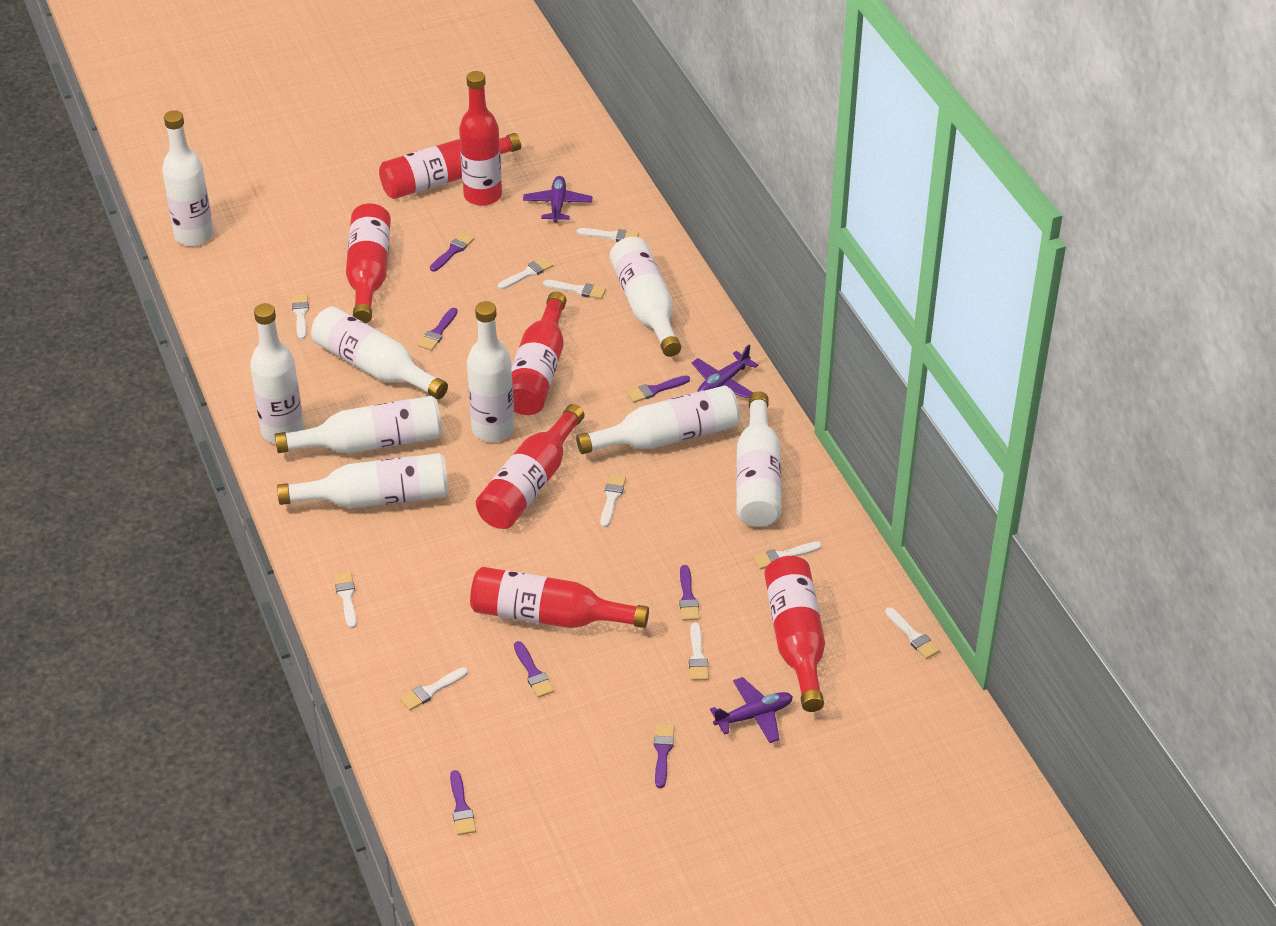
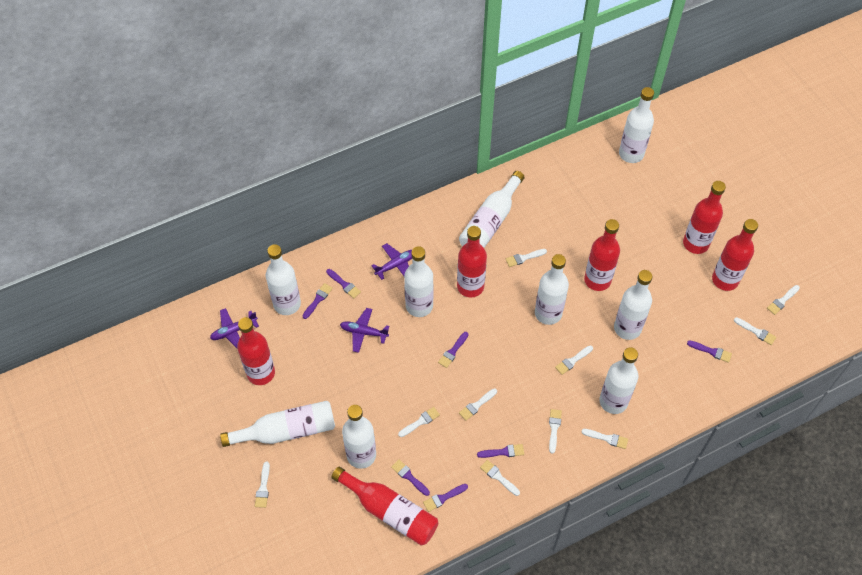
red bottle: [346,203,391,323] [379,133,521,199] [459,71,502,206] [470,567,649,628] [476,404,584,529] [511,292,567,415] [764,556,825,712] = 7 -> [237,317,275,385] [331,467,438,546] [457,226,487,298] [584,219,620,291] [683,181,726,254] [712,219,758,291] = 6

